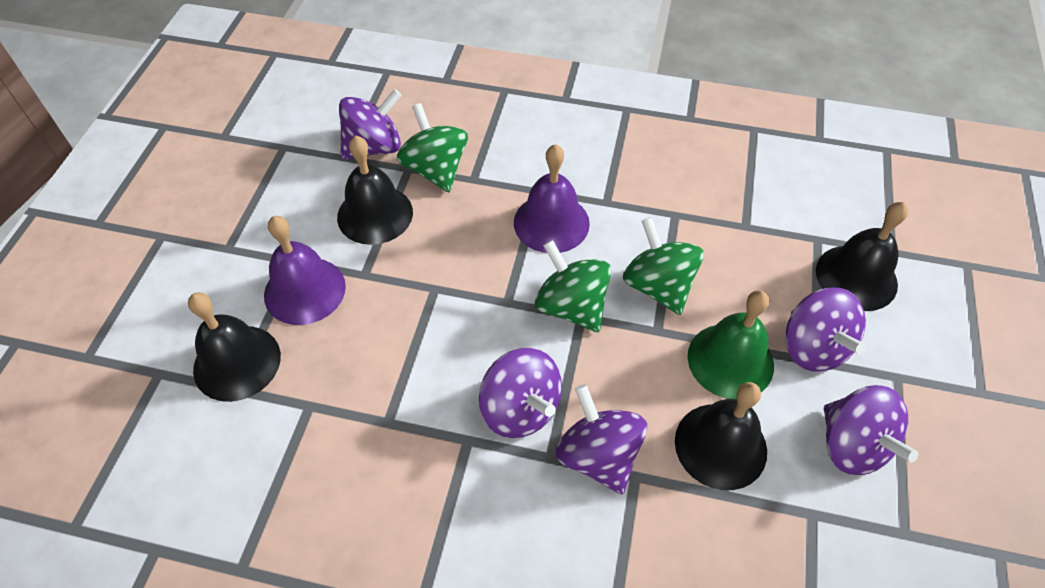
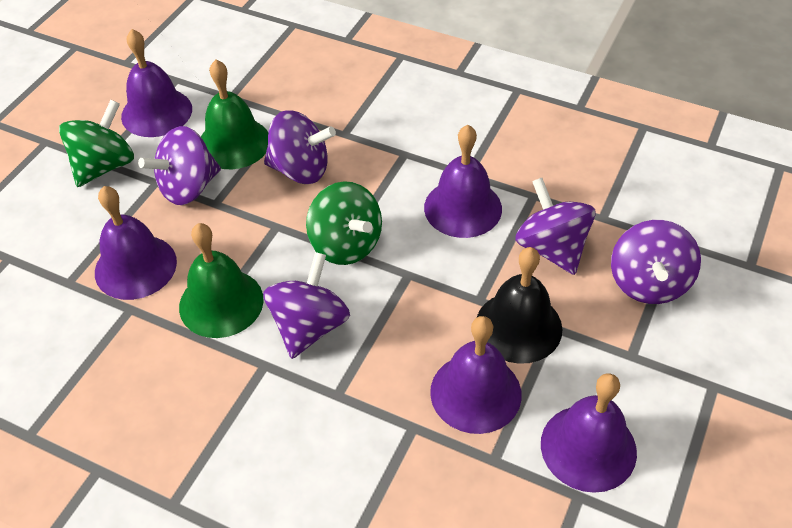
black bell: [188,292,281,402] [337,136,413,245] [675,382,767,490] [816,202,908,311] = 4 -> [477,247,562,364] = 1
green bell: [688,290,774,399] = 1 -> [179,223,264,338] [201,60,268,169] = 2
green spinning top: [397,103,468,192] [535,240,611,332] [623,217,704,315] = 3 -> [59,100,134,187] [306,181,382,265] = 2
purple bell: [264,216,346,325] [514,144,590,253] = 2 -> [95,186,177,300] [121,29,192,137] [424,125,502,238] [430,316,522,434] [541,373,637,493] = 5

